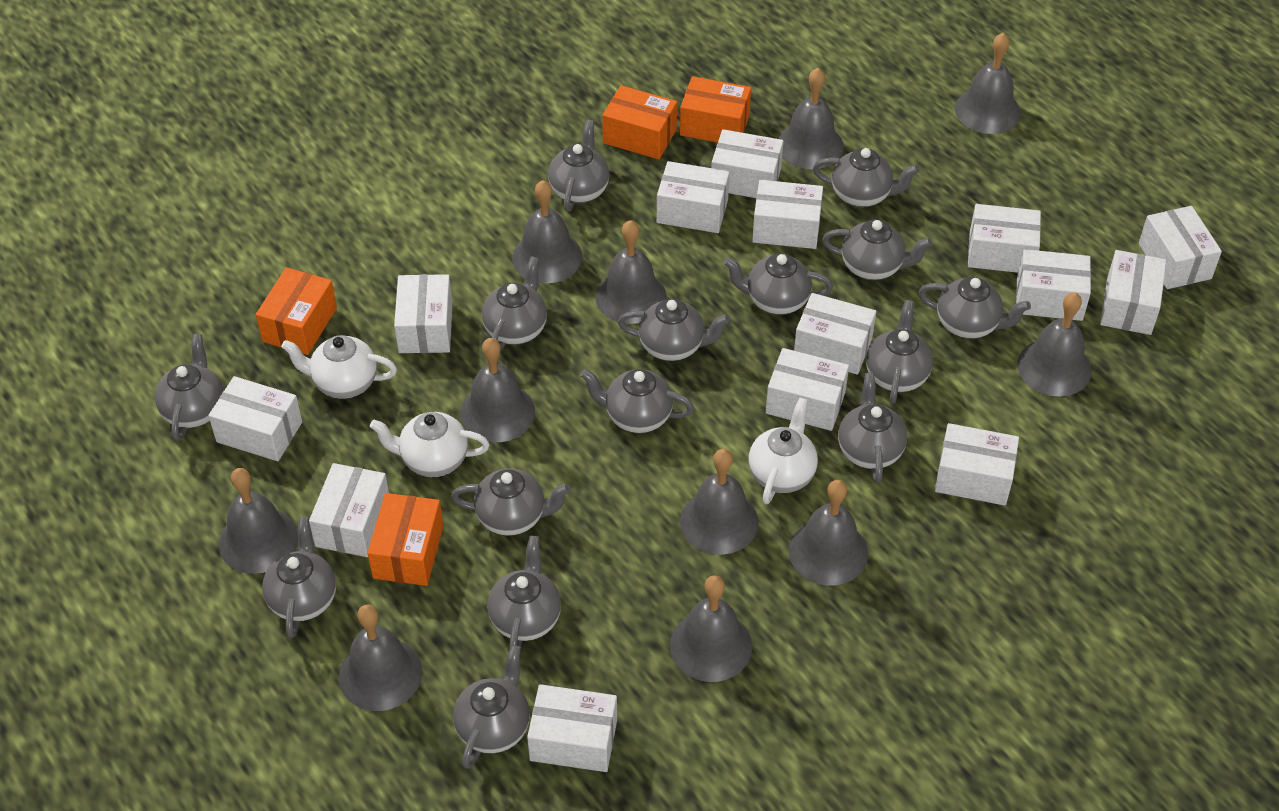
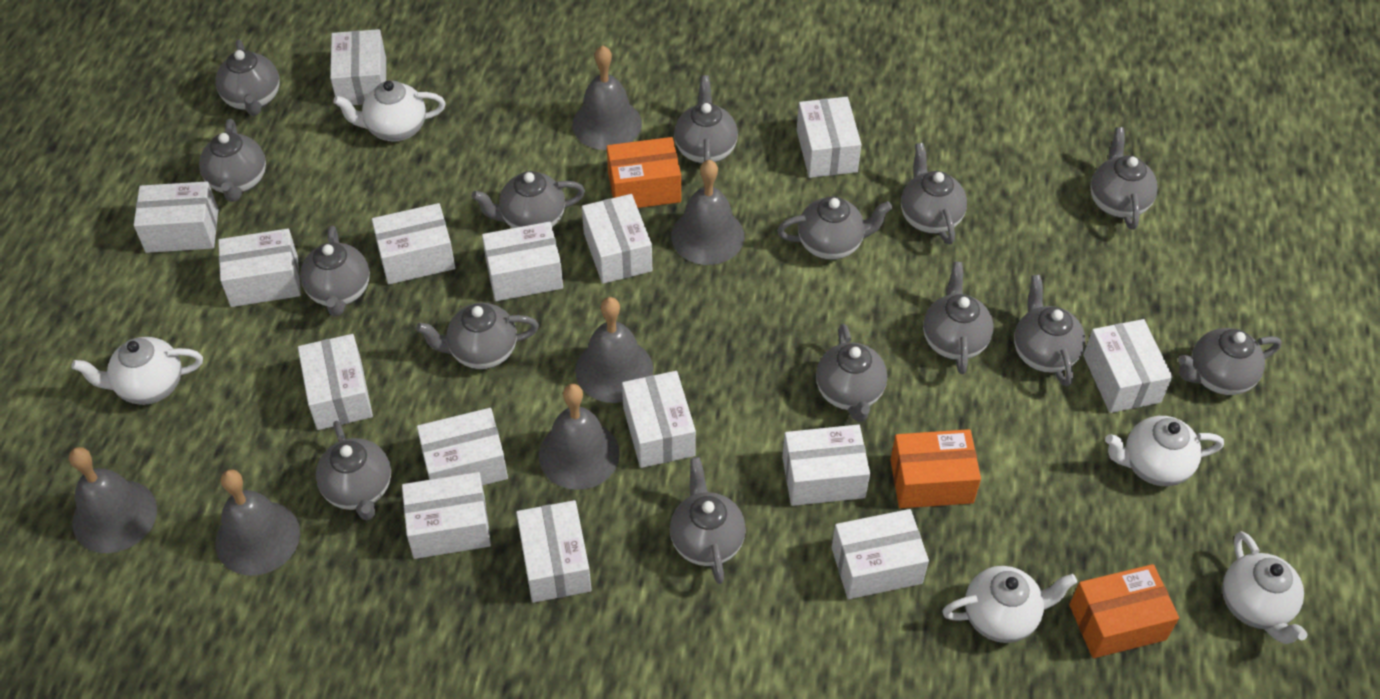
grey bell: [219,468,298,574] [339,604,422,711] [460,338,535,443] [512,180,582,283] [595,220,667,324] [670,575,752,682] [680,449,759,554] [778,68,844,169] [789,480,868,585] [955,33,1021,134] [1017,292,1092,397] = 11 -> [69,447,157,553] [215,469,300,575] [539,384,620,490] [572,45,642,150] [575,297,653,403] [671,160,744,265] = 6
orange box: [256,267,337,355] [367,493,443,586] [602,85,677,159] [680,76,751,143] = 4 -> [607,137,681,208] [890,429,981,508] [1069,564,1179,658] = 3
white box: [208,376,302,461] [309,463,389,557] [394,274,453,353] [527,684,617,772] [657,161,730,233] [711,129,784,198] [752,180,823,249] [766,348,849,431] [794,293,876,375] [935,423,1019,505] [968,204,1041,273] [1016,249,1091,321] [1100,250,1167,335] [1139,206,1222,289] = 14 -> [134,181,219,253] [218,229,301,307] [298,334,373,430] [330,29,386,106] [372,203,456,285] [402,472,491,559] [417,408,508,486] [482,222,563,301] [516,500,592,603] [582,194,652,284] [622,371,696,468] [782,424,870,506] [797,97,862,178] [832,509,929,599] [1083,319,1173,413] = 15
white teapot: [281,335,397,399] [370,412,490,477] [749,397,818,504] = 3 -> [72,337,203,405] [333,81,446,141] [942,566,1077,643] [1105,416,1224,486] [1222,531,1308,644] = 5

